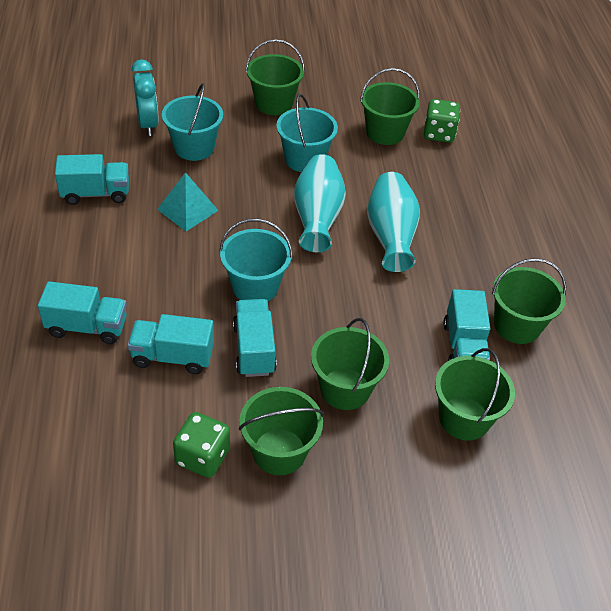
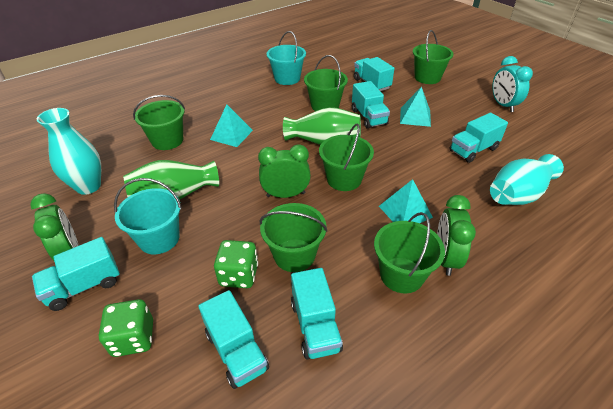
green clock: none = 0 -> [30,193,79,261] [258,144,311,198] [437,195,476,276] = 3
green vase: none = 0 -> [123,160,219,200] [283,107,361,145] = 2
turquoise bucket: [162,83,223,161] [219,219,293,301] [277,94,338,172] = 3 -> [114,178,182,254] [266,31,306,85] = 2
turquoise pyramid: [157,172,219,231] = 1 -> [210,105,253,147] [379,179,433,223] [400,87,431,127] = 3
turquoise truck: [38,281,127,344] [55,154,129,205] [128,314,214,374] [233,299,277,377] [443,289,490,361] = 5 -> [32,237,120,311] [198,290,269,389] [291,268,343,360] [352,81,390,129] [354,57,394,91] [449,113,508,163] = 6

